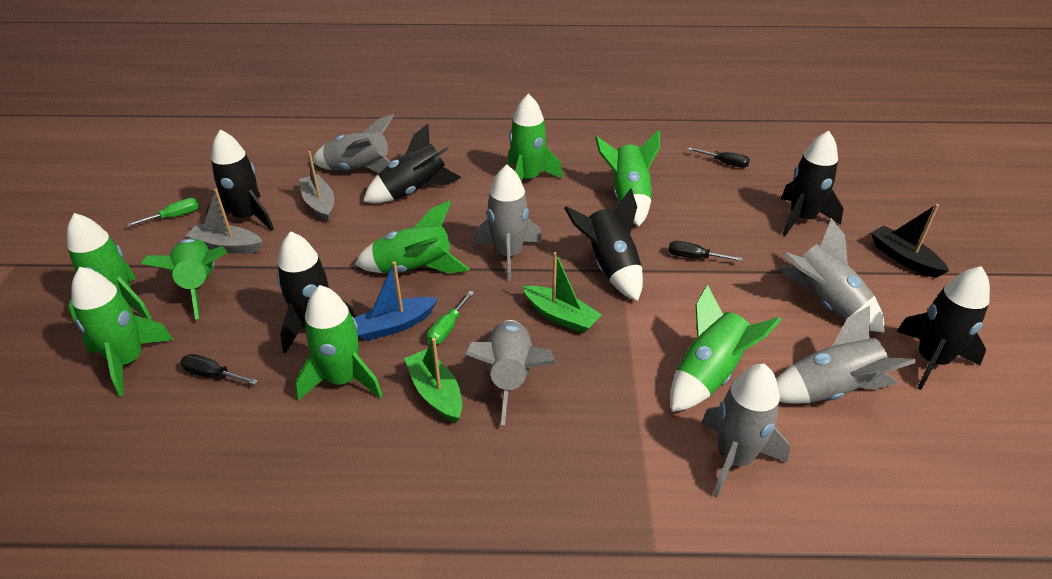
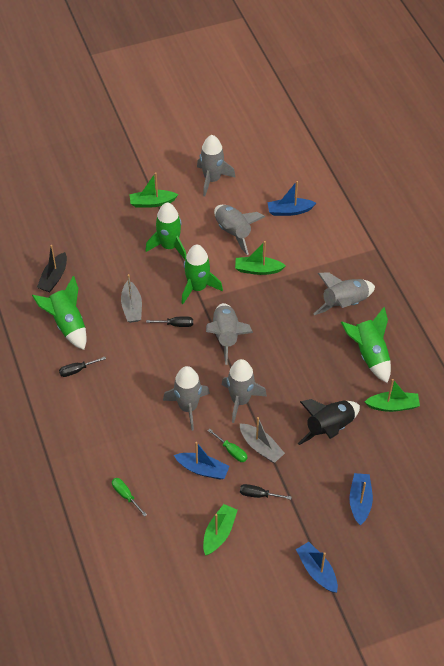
black rocket: [206,129,274,231] [277,231,356,353] [363,124,461,203] [564,188,643,301] [781,131,843,236] [897,266,990,390] = 6 -> [298,399,360,445] = 1
blue boat: [354,262,438,341] = 1 -> [174,442,230,480] [267,181,316,216] [296,542,338,593] [349,473,373,525] = 4
green boat: [404,338,462,423] [522,252,602,333] = 2 -> [129,172,178,208] [203,504,238,555] [235,241,286,275] [365,379,420,412] = 4
green rocket: [67,213,152,323] [71,267,173,396] [141,238,228,320] [295,285,383,401] [355,201,469,273] [508,93,563,182] [595,130,660,226] [670,284,781,412] = 8 -> [32,276,87,350] [145,203,186,260] [181,245,223,304] [341,307,391,383] = 4

